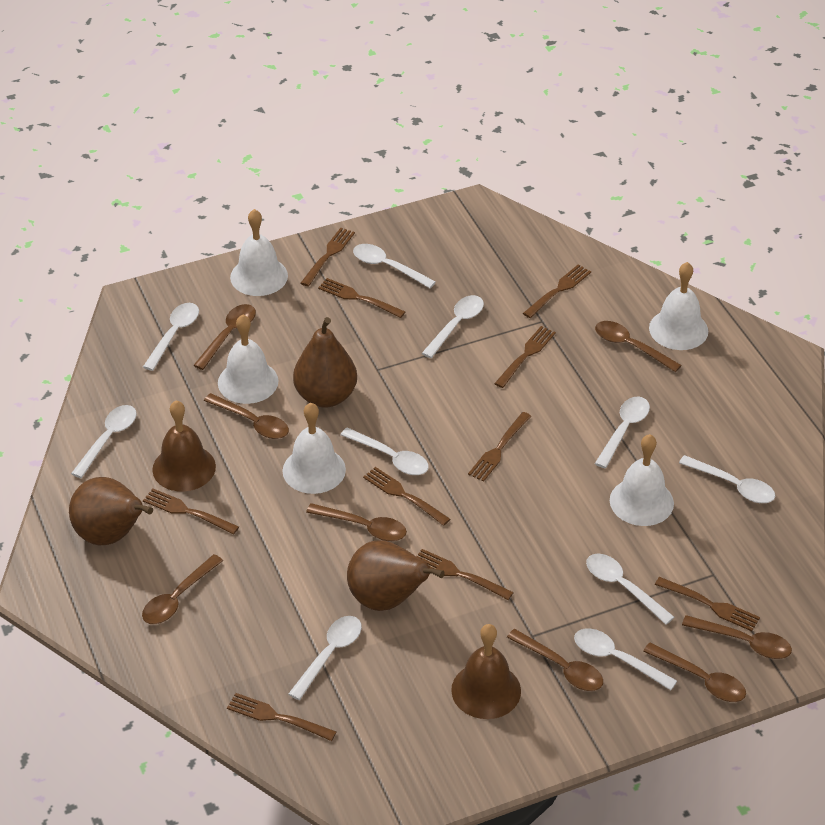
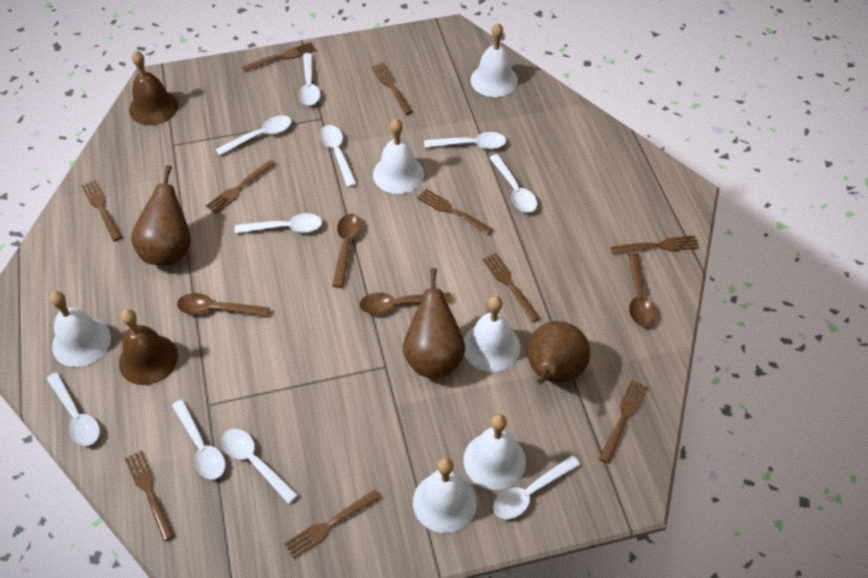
brown spoon: [142,554,223,624] [193,304,256,370] [204,393,289,439] [306,503,407,541] [507,629,603,691] [595,321,682,372] [643,643,746,702] [682,615,792,659] = 8 -> [177,293,270,317] [332,214,362,288] [359,292,452,314] [628,253,655,326] = 4
white bell: [218,314,279,404] [230,209,288,296] [283,403,346,494] [610,434,674,526] [649,262,708,350] = 5 -> [50,291,111,367] [373,119,424,194] [413,457,477,533] [463,414,526,490] [464,296,520,372] [471,23,518,97] = 6

